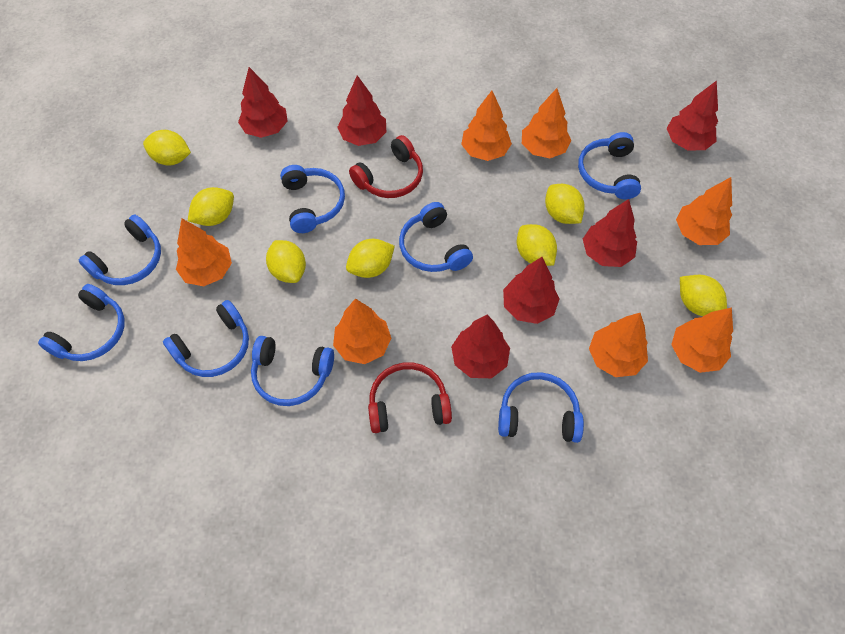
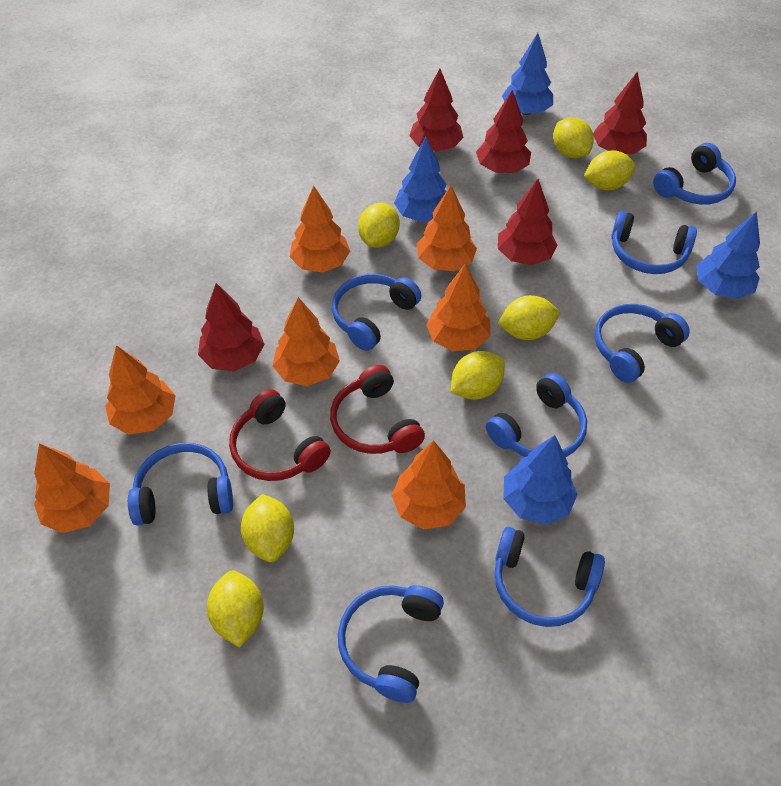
blue tree: none = 0 -> [394,137,447,222] [502,33,553,115] [503,435,578,525] [696,211,760,299] = 4
red tree: [238,67,288,138] [337,75,386,146] [451,315,510,378] [503,257,559,324] [583,199,637,267] [666,80,718,150] = 6 -> [198,283,264,371] [409,69,464,151] [476,90,531,173] [498,179,558,265] [593,71,647,154] = 5

